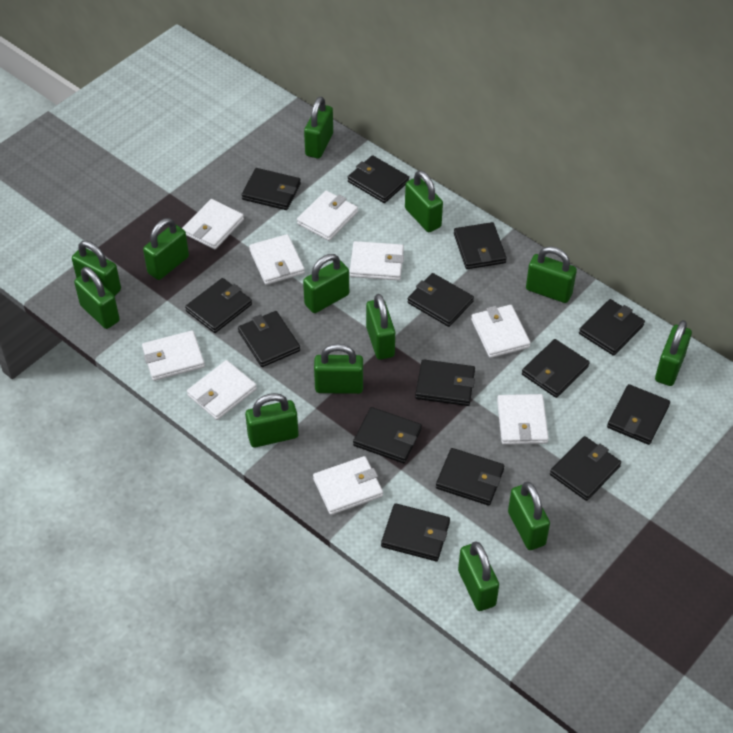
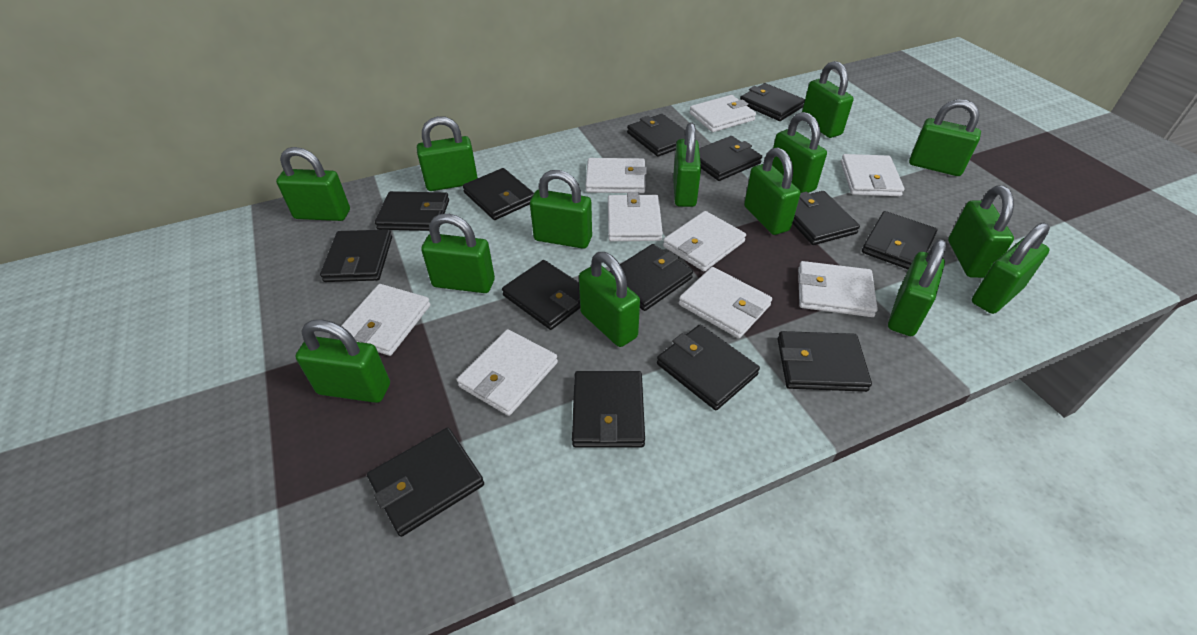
green padlock: [72,241,121,296] [74,267,120,329] [143,218,189,280] [245,393,299,448] [303,254,349,313] [304,97,333,159] [314,344,363,394] [366,294,395,360] [405,170,443,232] [458,542,499,611] [508,482,550,550] [526,246,577,303] [655,320,692,386] = 13 -> [276,147,350,221] [295,319,390,403] [417,116,478,191] [421,214,495,293] [530,170,592,249] [579,252,640,347] [673,123,701,207] [744,147,800,235] [772,112,827,193] [802,61,854,138] [888,239,947,336] [909,99,981,176] [948,185,1014,278] [972,222,1050,314] = 14

